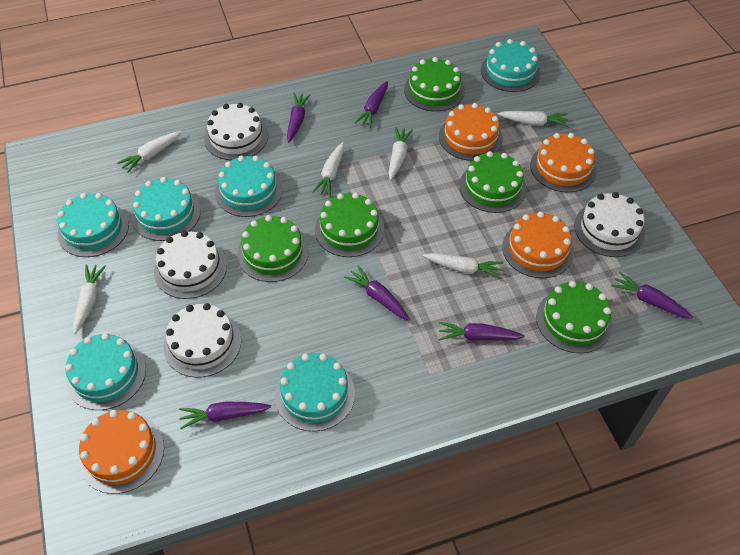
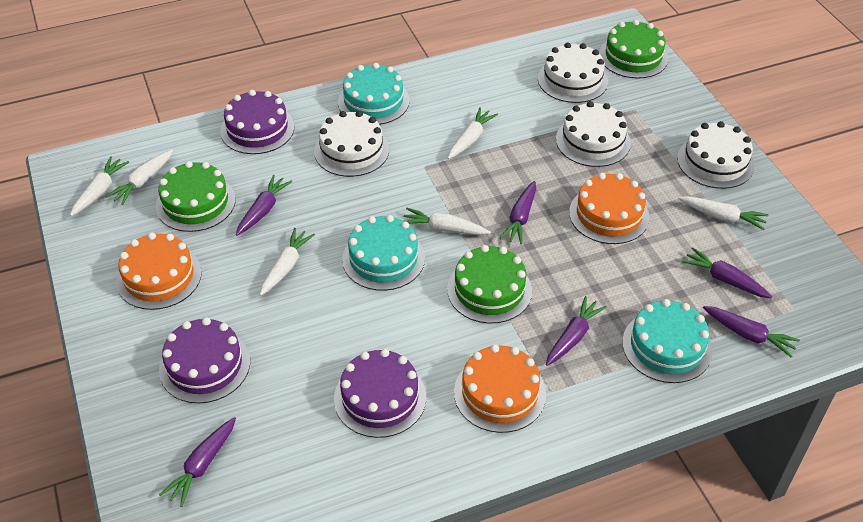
green cake: [237,215,309,282] [315,193,384,257] [404,57,465,112] [459,151,527,213] [536,281,613,353] = 5 -> [156,161,236,232] [447,245,532,323] [599,20,668,79] = 3
orange cake: [79,410,164,494] [439,103,503,161] [502,211,574,278] [530,133,597,193] = 4 -> [116,232,202,310] [454,344,546,433] [569,173,650,244] = 3
purple cake: none = 0 -> [159,317,250,403] [220,90,294,154] [334,349,426,438] = 3
turquoise cake: [58,193,129,257] [65,333,146,410] [131,177,201,241] [215,155,283,217] [275,353,355,432] [481,39,541,92] = 6 -> [338,63,410,125] [342,215,425,291] [622,299,712,383] = 3

